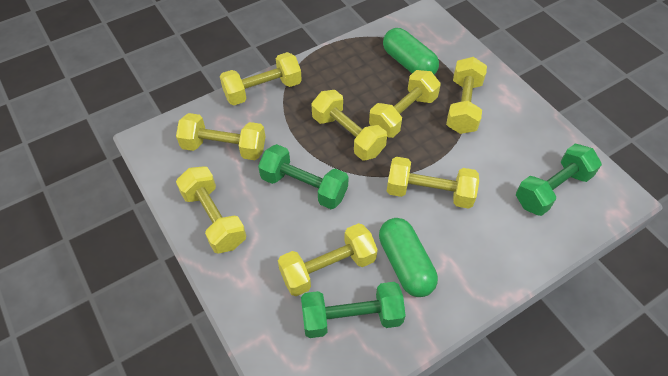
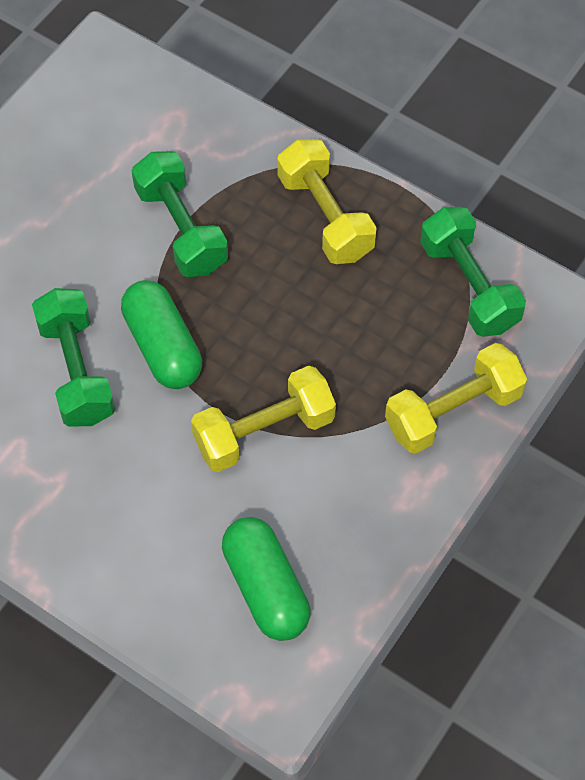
yellow dumbbell: [176,113,265,160] [176,166,246,254] [220,52,302,105] [278,223,378,296] [311,90,387,160] [369,70,441,138] [387,157,479,209] [446,57,487,134] = 8 -> [191,366,336,472] [277,139,377,264] [385,343,527,454] = 3

